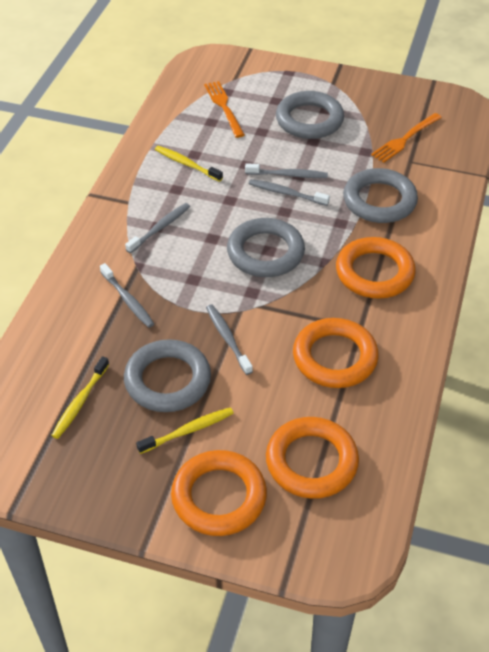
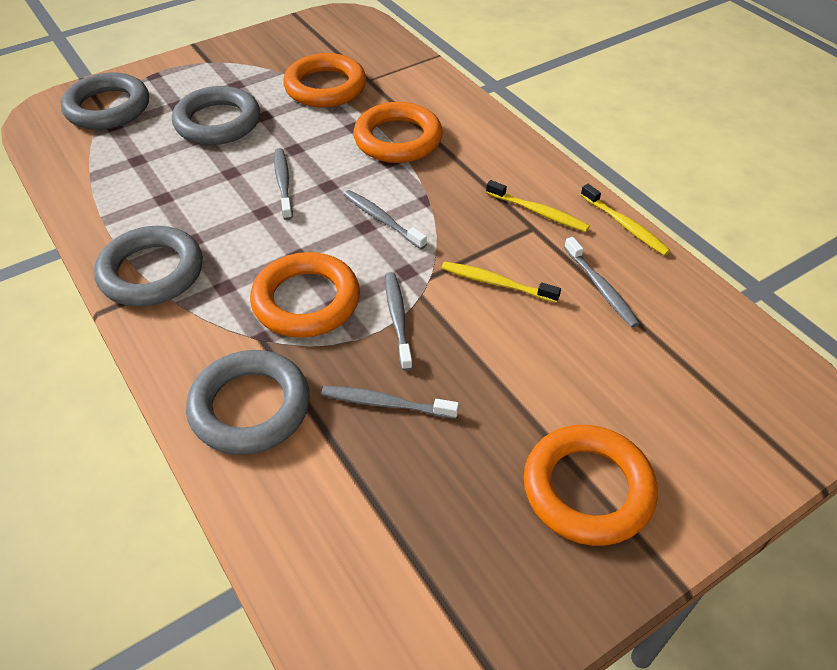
orange fork: [204,81,245,138] [371,113,442,163] = 2 -> none = 0

